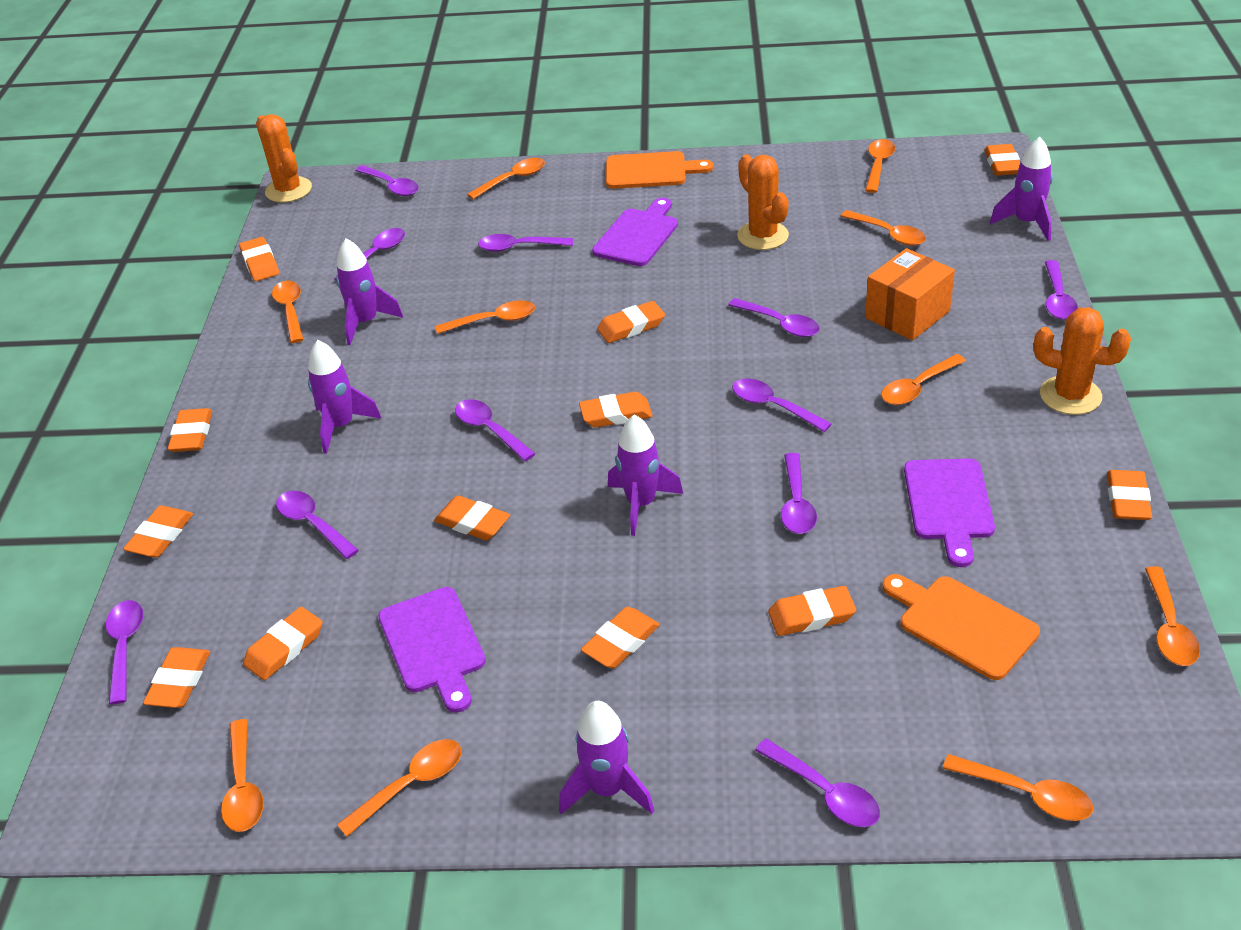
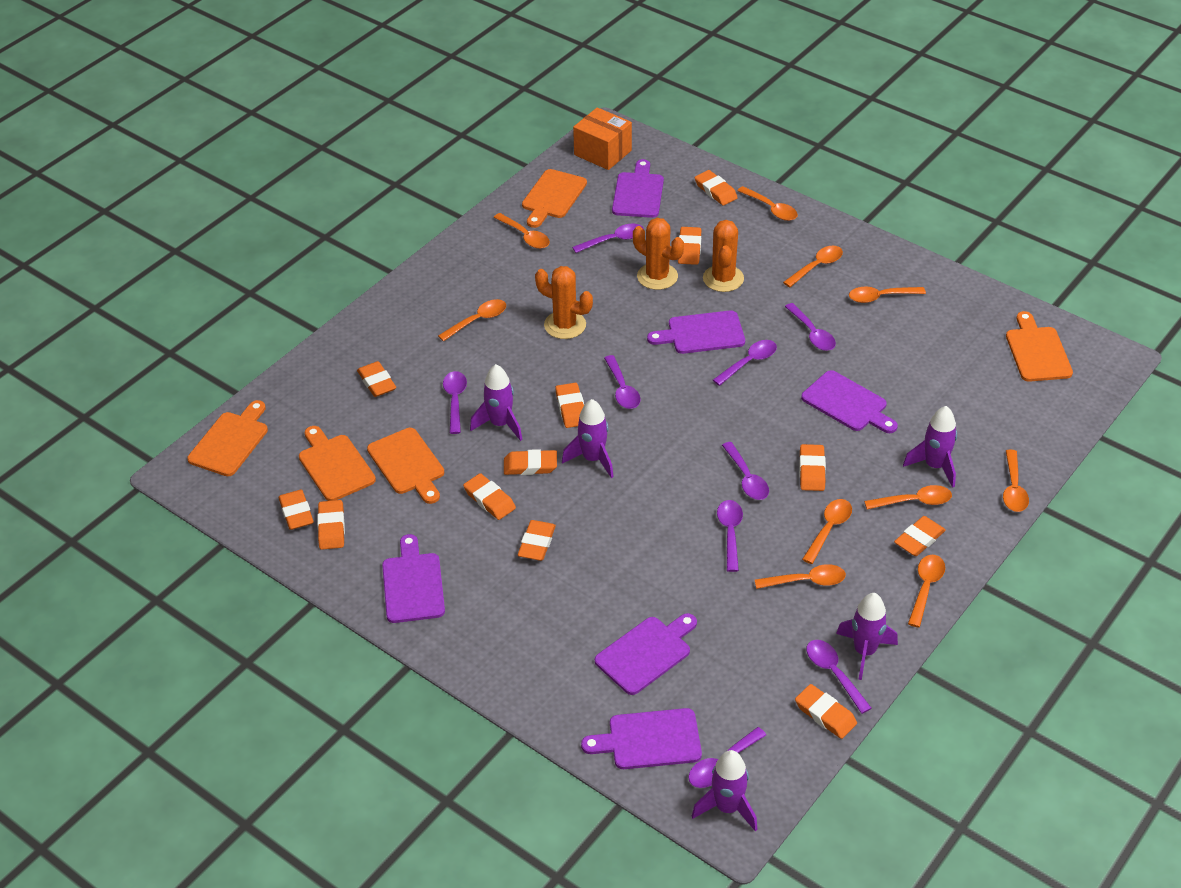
orange cutting board: [606,151,713,189] [883,574,1040,680] = 2 -> [187,400,268,476] [299,426,376,501] [367,428,444,504] [522,169,587,228] [1006,311,1073,382] = 5
purple cutting board: [378,587,486,713] [592,198,678,266] [904,458,995,567] = 3 -> [382,534,445,623] [581,708,702,769] [595,613,697,695] [612,159,664,218] [647,310,745,354] [801,370,898,433] = 6
purple spoon: [106,600,143,705] [276,491,359,559] [334,228,405,280] [355,165,419,196] [455,399,535,461] [478,234,573,252] [728,298,820,337] [733,379,832,432] [755,739,880,827] [781,453,817,534] [1045,260,1078,320] = 11 -> [443,371,467,434] [572,223,644,253] [604,355,641,409] [689,727,766,788] [713,340,777,386] [717,500,743,572] [722,442,769,500] [785,303,836,351] [807,640,872,714] = 9

